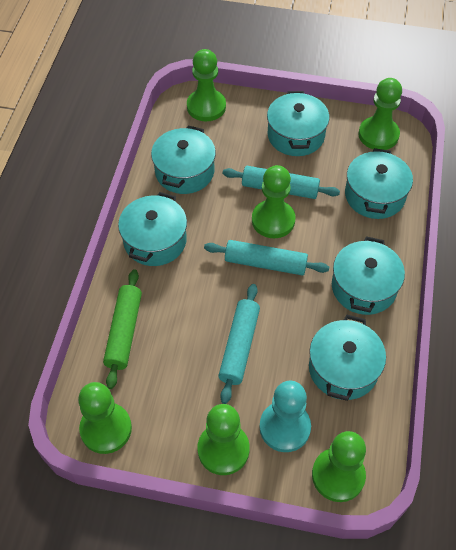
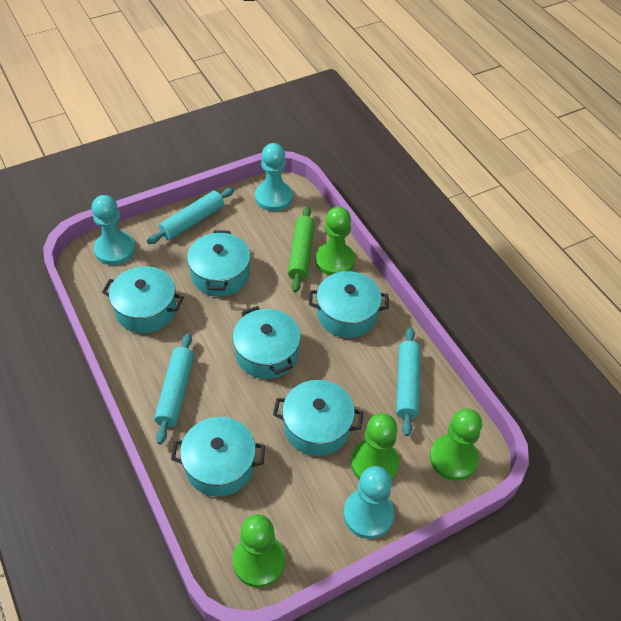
green pawn: [78,382,132,454] [187,49,226,121] [198,404,250,475] [252,165,296,238] [312,431,366,502] [359,78,402,150] = 6 -> [233,514,285,588] [315,207,355,276] [351,413,400,480] [430,408,482,481] = 4
turquoise pawn: [259,380,311,452] = 1 -> [92,195,135,265] [255,143,293,211] [344,466,394,539] = 3

